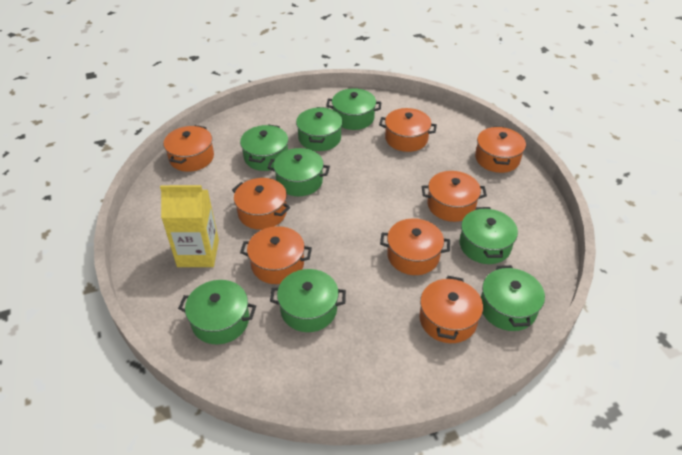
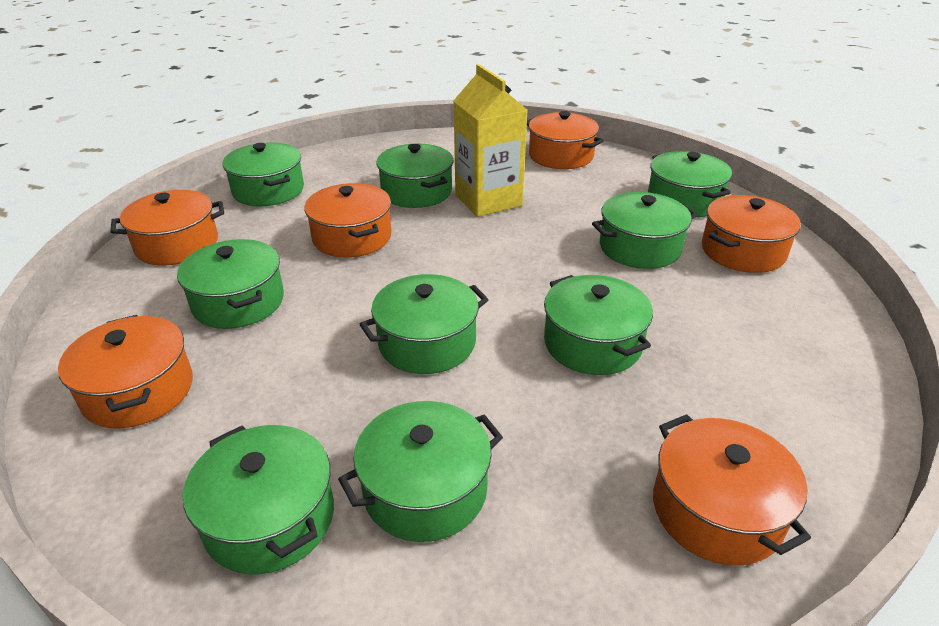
green pot: [178,280,256,345] [240,124,288,171] [268,148,330,196] [270,269,346,332] [296,107,343,151] [326,88,381,130] [459,207,518,264] [481,265,545,331] = 8 -> [177,239,284,329] [183,425,334,574] [223,142,304,206] [338,401,503,542] [359,274,489,374] [376,144,454,208] [544,275,653,375] [592,192,697,269] [648,151,732,218] = 9
orange pot: [164,125,214,172] [232,178,290,230] [240,226,312,284] [379,108,437,152] [380,218,450,275] [420,276,483,343] [422,171,487,222] [475,126,526,173] = 8 -> [58,315,193,429] [110,190,224,266] [304,183,392,258] [527,111,604,169] [653,414,811,566] [702,195,801,273] = 6

